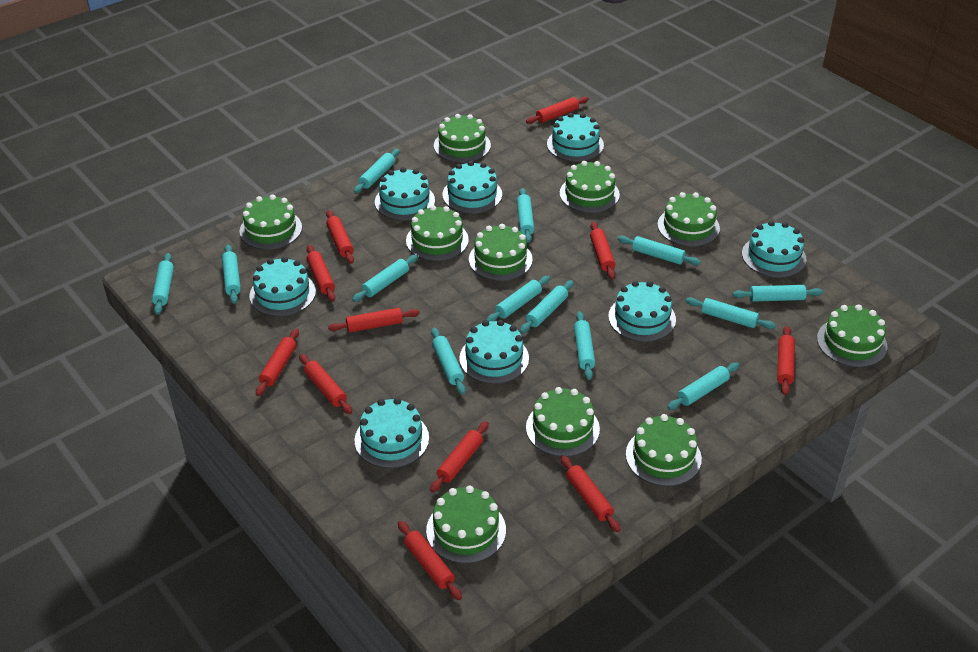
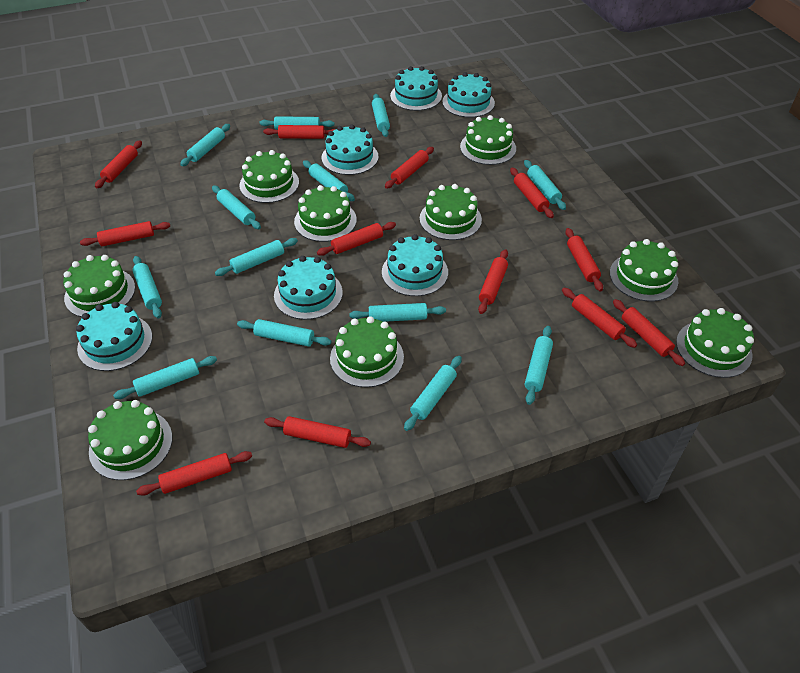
green cake: [239,194,302,250] [406,205,469,261] [426,485,506,564] [434,114,491,163] [469,224,533,281] [526,387,600,457] [560,161,620,213] [626,414,702,486] [658,192,720,247] [817,304,888,367] = 10 -> [63,255,135,317] [88,400,172,480] [239,150,299,203] [294,185,357,242] [330,316,404,388] [420,184,482,240] [460,115,516,165] [610,239,678,301] [676,308,754,378] = 9
red rolling pin: [256,328,299,396] [299,354,352,414] [306,245,335,302] [326,210,354,264] [328,308,420,332] [398,521,462,600] [430,421,489,492] [526,97,589,124] [560,455,621,532] [590,222,616,279] [777,326,795,395] = 11 -> [80,221,170,246] [95,140,142,188] [136,451,252,496] [263,125,335,139] [264,416,371,448] [317,222,396,256] [385,147,434,189] [478,249,508,314] [510,168,554,218] [562,288,637,348] [565,228,603,292] [613,299,685,366] = 12
turquoise cake: [249,257,316,316] [355,398,429,468] [375,167,435,220] [442,161,502,213] [459,320,529,384] [547,113,604,162] [608,281,676,342] [742,221,807,278] = 8 -> [76,302,152,371] [274,256,343,320] [322,124,378,175] [382,234,448,296] [390,66,442,111] [442,72,495,118] = 6

